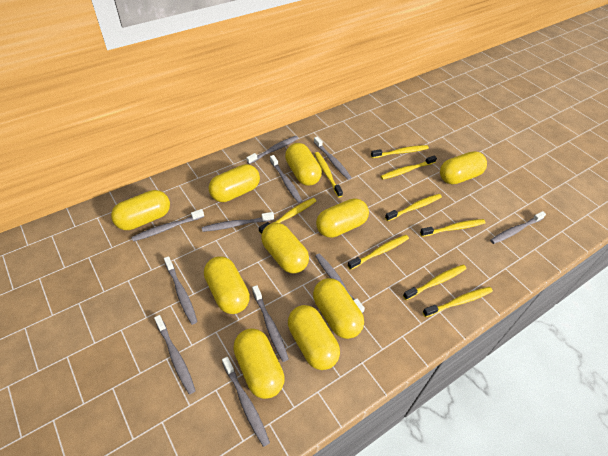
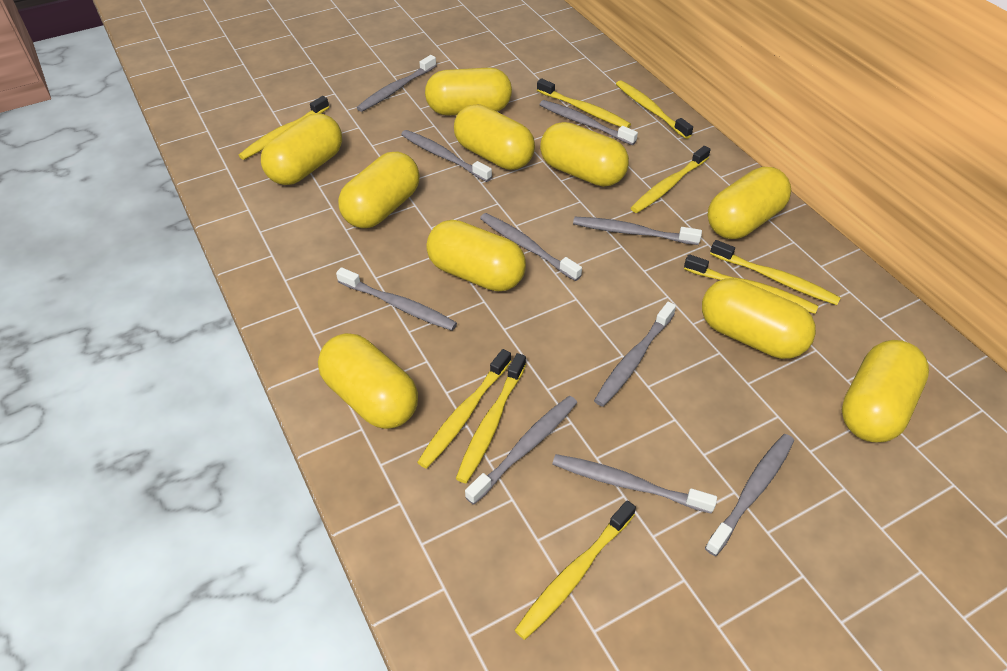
grey toothbrush: [131,209,204,242] [154,315,196,394] [164,256,198,325] [202,212,274,232] [222,357,270,447] [246,136,298,164] [252,285,289,362] [270,155,302,203] [314,136,352,180] [315,253,365,313] [490,211,546,244] = 11 -> [336,267,457,331] [357,55,437,112] [401,130,492,182] [465,396,577,505] [480,213,582,281] [539,100,638,145] [552,454,717,514] [573,217,702,245] [594,302,676,407] [705,434,794,556] = 10

